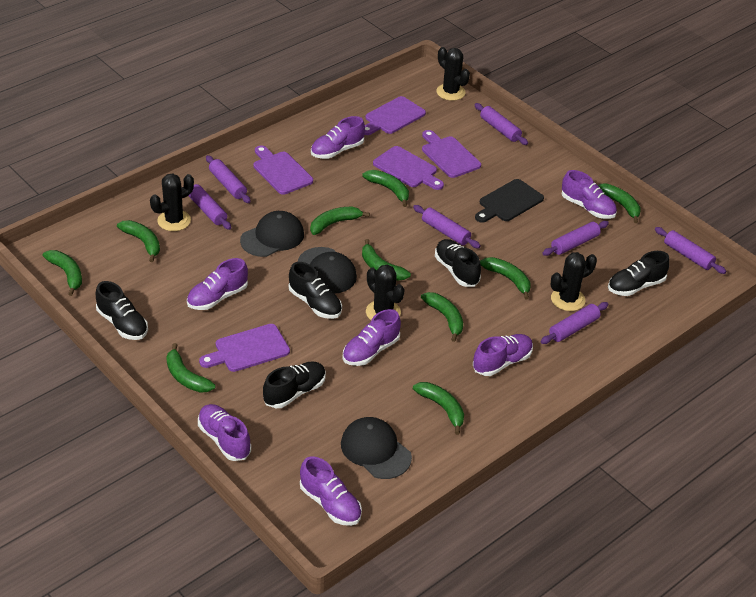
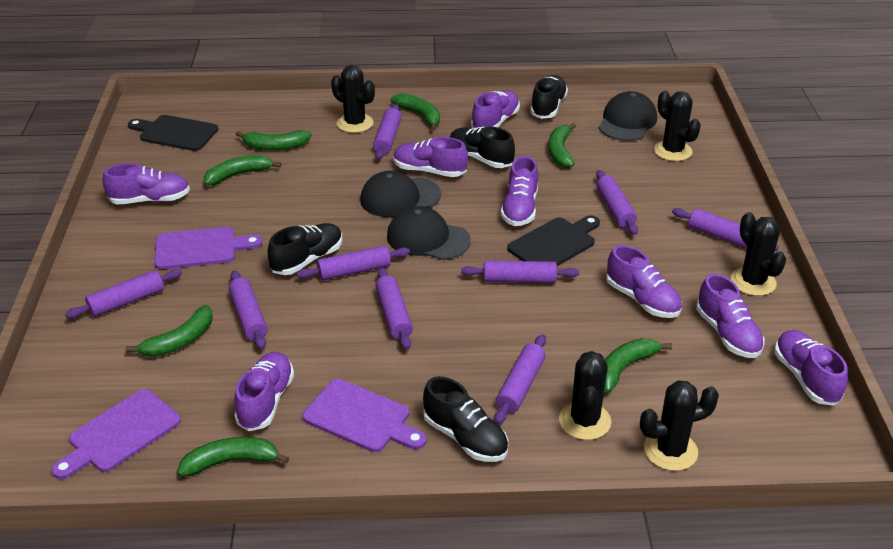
black cactus: [150,174,194,231] [366,265,405,320] [436,47,470,101] [550,252,597,311] = 4 -> [331,65,375,133] [559,351,611,440] [640,380,719,471] [654,91,701,161] [731,212,786,296] = 5
black cutting board: [475,179,544,223] = 1 -> [128,115,219,151] [507,216,600,266] = 2
black shoe: [96,281,148,340] [263,361,326,408] [289,262,342,319] [435,239,481,287] [608,251,670,296] = 5 -> [268,223,343,275] [423,376,508,462] [450,126,515,168] [530,75,568,119] = 4
green banana: [43,250,82,296] [117,220,160,262] [166,343,216,393] [310,207,370,235] [362,170,409,207] [362,239,411,280] [413,382,464,435] [421,292,463,342] [480,257,530,300] [598,183,641,223] = 10 -> [125,305,213,357] [177,437,289,477] [204,155,281,186] [236,130,312,150] [391,93,440,131] [549,123,576,168] [604,338,672,393] = 7
purple cutting board: [199,324,290,372] [253,146,313,195] [364,96,426,135] [373,146,444,190] [422,130,481,178] = 5 -> [52,389,181,479] [154,227,262,269] [303,379,427,452] = 3
purple rolling pin: [189,184,231,230] [206,155,251,203] [413,205,481,248] [474,103,528,145] [541,302,608,344] [542,221,609,256] [655,227,726,274] = 7 -> [65,269,182,319] [229,271,268,350] [296,245,410,281] [373,104,401,159] [375,268,413,349] [461,260,579,283] [494,334,546,424] [596,170,638,235] [672,208,779,251] = 9
purple shoe: [187,258,248,310] [198,404,251,461] [300,456,362,526] [311,116,365,159] [342,309,401,366] [473,334,533,376] [562,170,617,219] = 7 -> [102,163,190,205] [234,352,294,431] [393,137,468,177] [471,90,520,128] [501,156,538,226] [606,245,682,318] [696,274,765,358] [774,330,848,406] = 8

